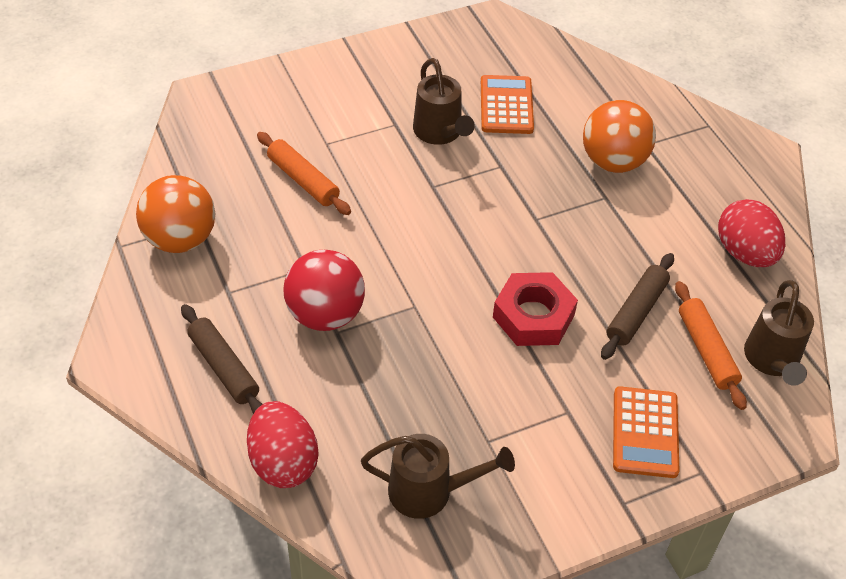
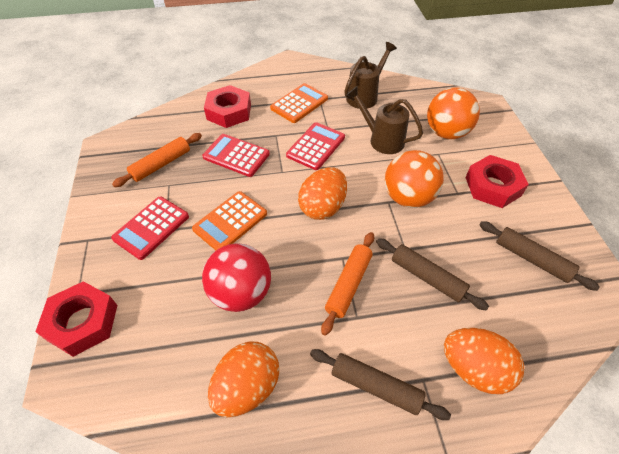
brown rolling pin: [181,304,262,414] [601,253,674,360] = 2 -> [310,349,451,420] [376,238,489,311] [480,221,600,291] = 3
brown watering can: [361,434,515,519] [413,58,475,145] [744,280,814,386] = 3 -> [345,42,397,109] [347,86,423,154] = 2
orange egg: none = 0 -> [208,341,279,417] [298,167,347,220] [444,328,524,394] = 3
red calculator: none = 0 -> [111,196,189,260] [202,134,270,177] [286,122,345,170] = 3
red egg: [247,401,318,488] [718,199,785,267] = 2 -> none = 0
red nut: [493,272,578,346] = 1 -> [35,281,117,357] [204,85,251,128] [465,155,529,208] = 3

